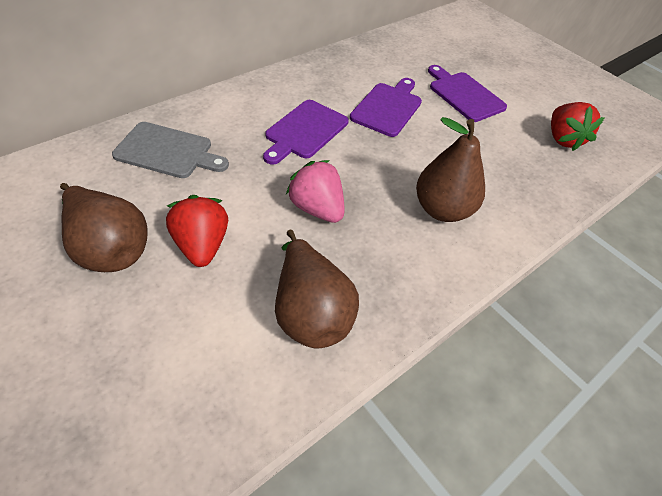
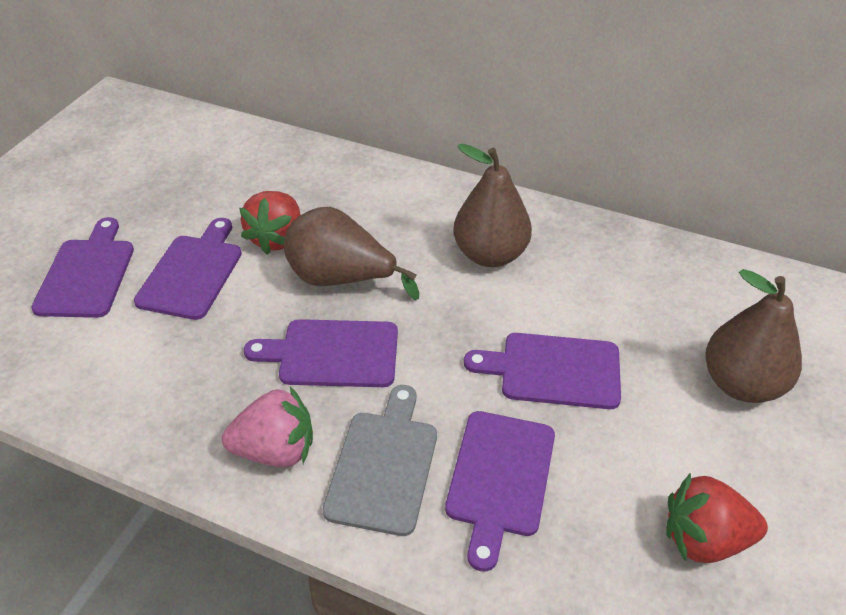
purple cutting board: [263,100,349,165] [350,78,422,137] [428,65,507,122] = 3 -> [31,217,134,318] [134,218,242,320] [244,319,398,387] [445,411,555,572] [464,333,621,409] = 5

